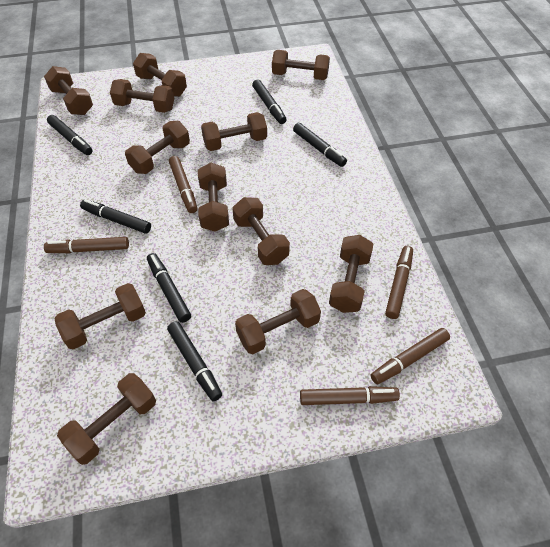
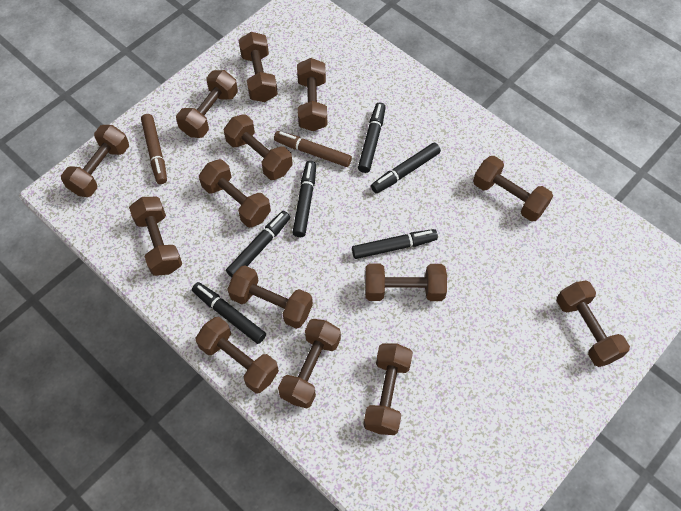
brown dumbbell: [44,66,93,115] [55,283,146,349] [57,373,156,465] [110,79,174,113] [125,121,190,174] [133,53,187,97] [198,163,229,232] [201,112,267,151] [232,197,290,265] [235,289,321,354] [272,50,330,80] [329,235,373,313] = 12 -> [61,125,129,197] [129,197,182,276] [176,70,238,138] [195,317,279,393] [199,159,271,228] [223,114,293,180] [227,265,313,329] [239,32,278,102] [278,319,341,408] [297,58,327,131] [364,344,413,435] [365,264,447,301] [473,156,553,222] [557,281,630,367] = 14
brown marker: [44,237,129,253] [169,156,197,213] [300,386,400,405] [371,328,450,384] [385,246,413,319] = 5 -> [141,114,167,184] [274,131,352,167] = 2

